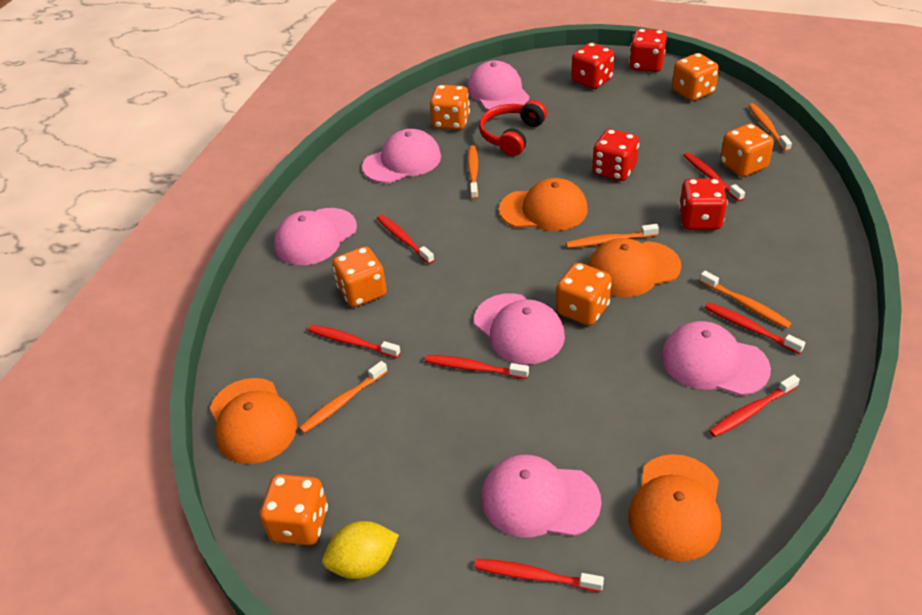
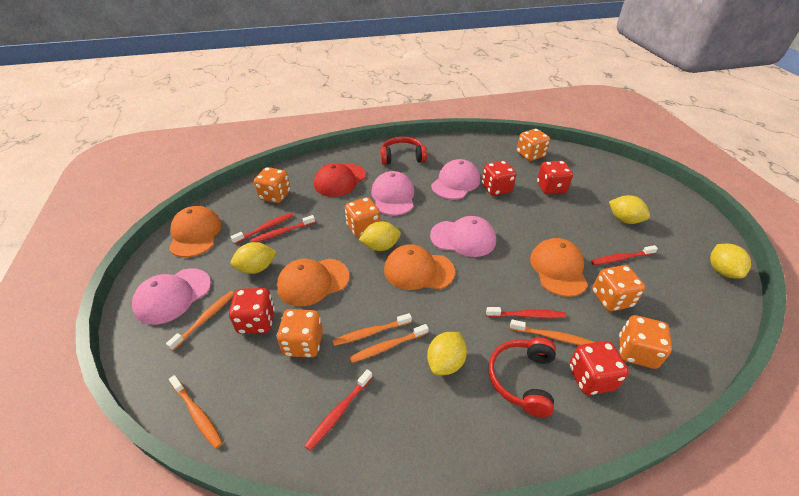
pink cap: [274,208,357,265] [362,129,441,183] [467,61,530,110] [474,293,565,364] [481,455,601,537] [661,321,771,396] = 6 -> [132,268,211,325] [371,171,414,215] [430,216,496,257] [431,159,480,199] = 4
red cap: none = 0 -> [314,163,366,197] = 1
red headphones: [479,100,547,156] = 1 -> [380,137,427,165] [489,338,556,417] = 2
red toothbrush: [308,325,400,358] [377,215,434,264] [425,355,529,379] [474,559,604,592] [683,152,745,202] [705,302,805,354] [709,375,800,437] = 7 -> [231,213,293,244] [250,215,315,242] [305,369,372,451] [486,307,566,318] [591,245,658,265] = 5
yellow lemon: [322,521,399,579] = 1 -> [230,242,277,274] [359,221,401,251] [427,332,467,375] [609,195,650,224] [710,244,751,279] = 5

